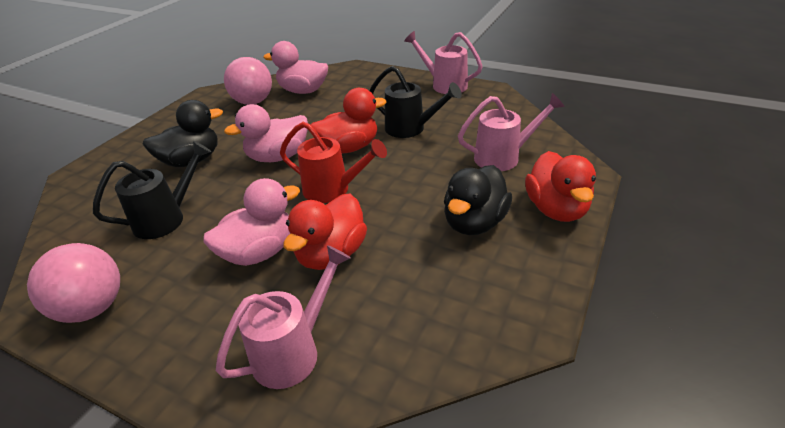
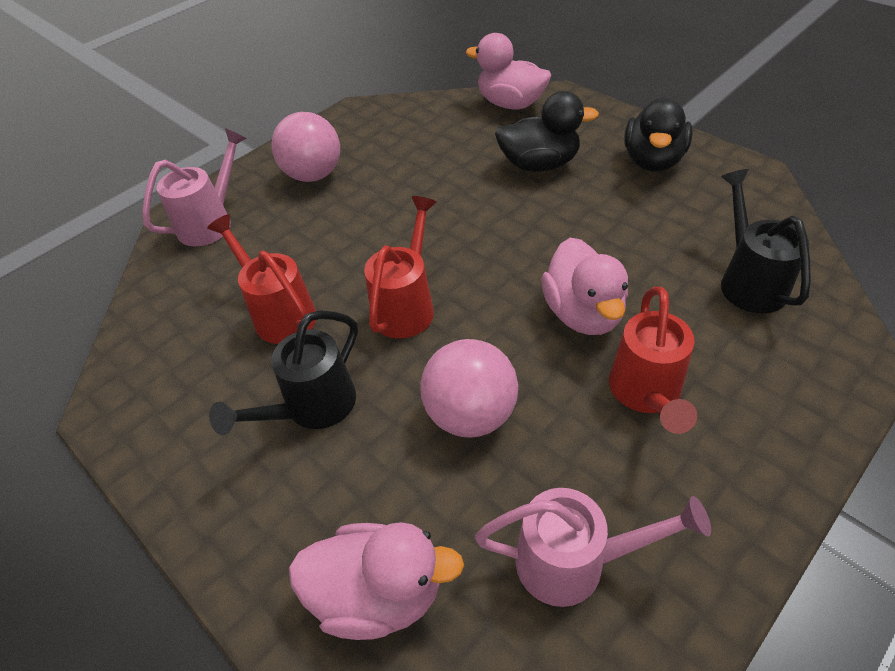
pink watering can: [216,245,351,389] [404,31,483,94] [458,93,565,171] = 3 -> [142,128,247,246] [475,488,711,607] = 2
red duck: [283,194,367,270] [311,88,387,154] [525,151,596,222] = 3 -> none = 0
red watering can: [280,122,387,203] = 1 -> [207,214,316,344] [364,196,436,339] [609,287,697,434] = 3

